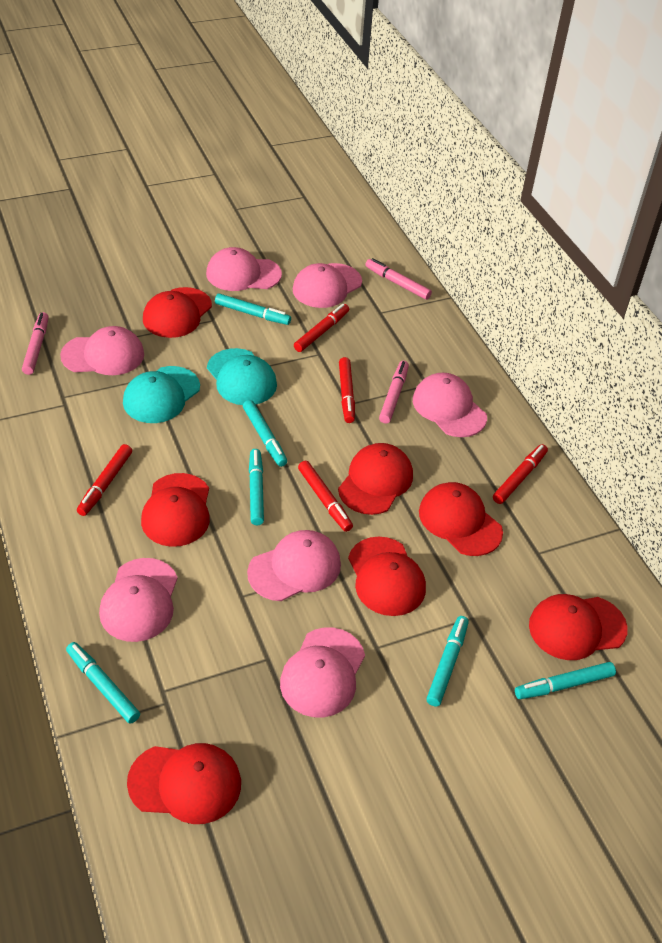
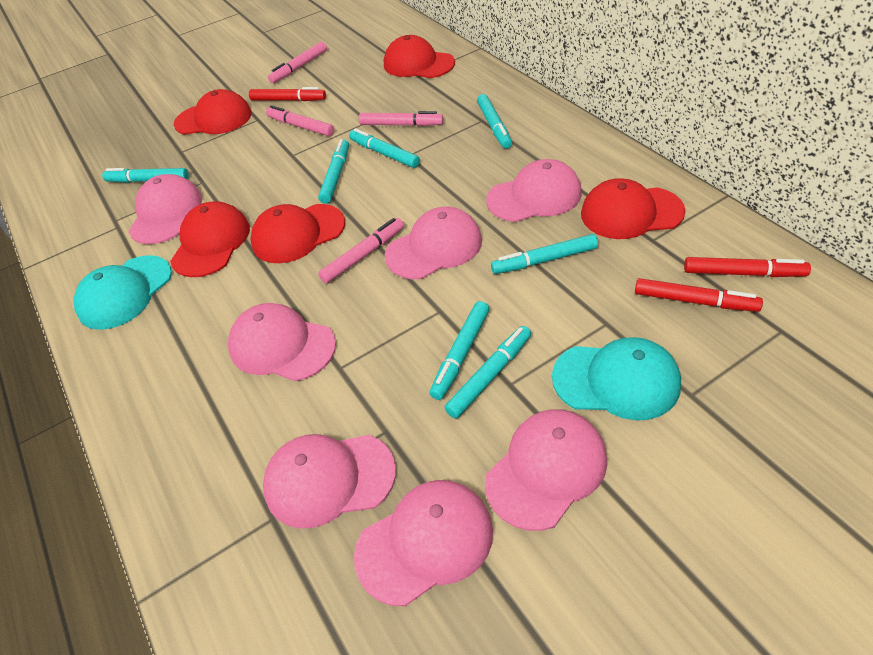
pink marker: [22,312,49,375] [365,258,432,300] [379,361,409,424] = 3 -> [266,105,334,136] [268,42,327,83] [318,218,404,284] [359,111,444,126] = 4
red cap: [127,743,241,824] [141,473,210,547] [143,287,212,338] [338,443,413,515] [348,537,426,616] [419,482,503,556] [529,594,628,660] = 7 -> [170,201,250,277] [174,89,252,135] [250,204,345,263] [384,35,455,78] [581,178,686,239] = 5
red marker: [77,444,132,516] [294,304,349,352] [298,461,353,532] [339,357,355,423] [493,444,548,504] = 5 -> [249,87,326,101] [635,278,763,312] [684,257,811,277] = 3
turquoise marker: [66,642,140,724] [215,293,291,325] [243,400,287,467] [249,449,264,526] [426,616,469,706] [515,662,616,699] = 6 -> [102,168,189,183] [318,139,349,204] [349,128,420,168] [430,301,490,400] [445,326,531,419] [477,94,512,149] [491,234,598,274] = 7

